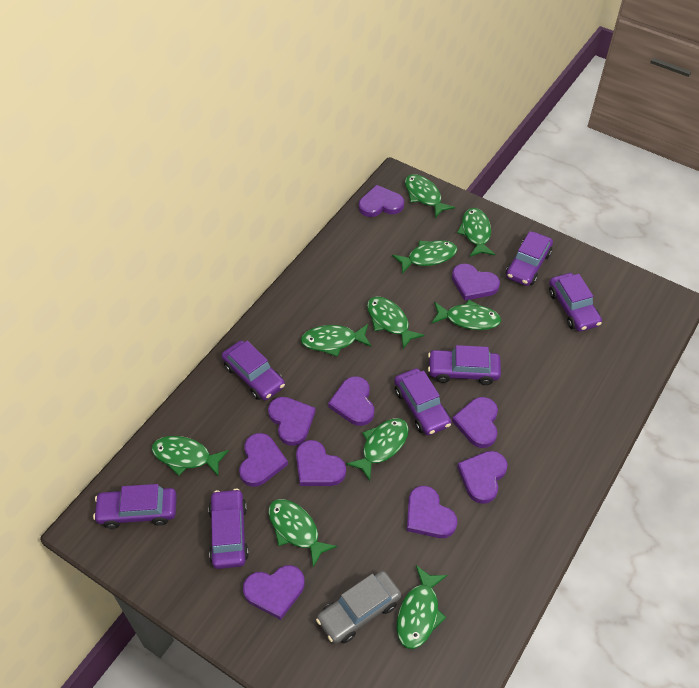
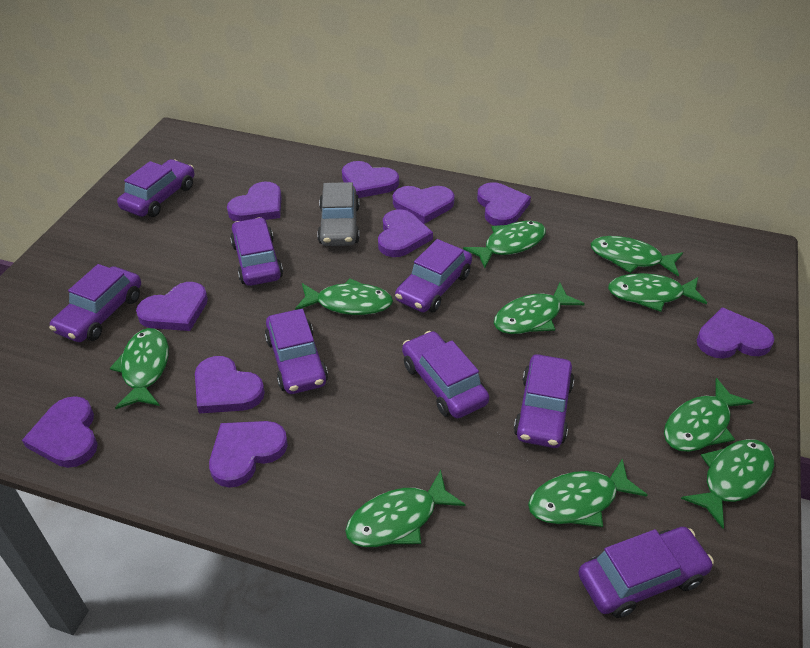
purple car: [93,484,177,529] [208,489,249,569] [222,340,285,400] [394,368,451,436] [428,345,501,385] [506,231,553,286] [549,273,602,332] = 7 -> [49,264,141,342] [117,159,195,217] [230,217,283,286] [265,309,328,394] [395,239,472,312] [402,331,489,419] [514,354,574,448] [578,527,714,618] = 8

